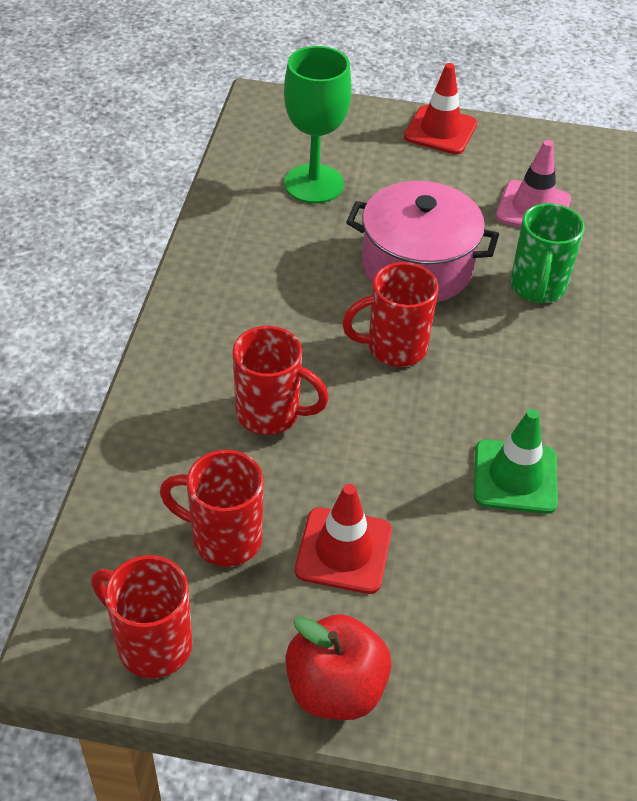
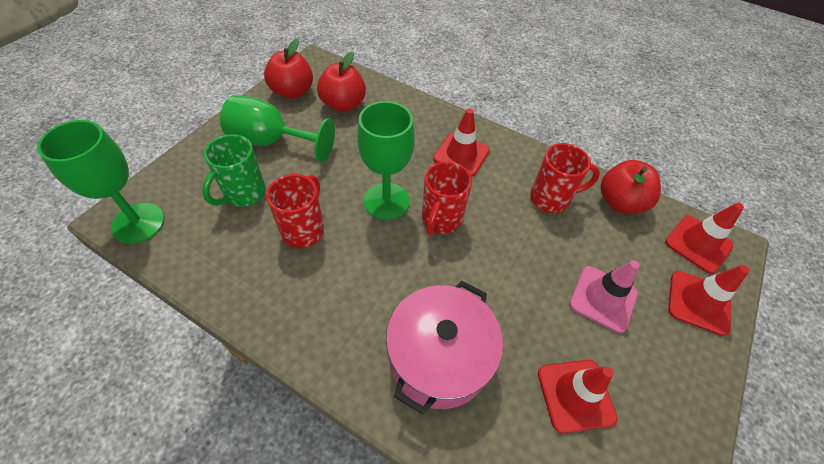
green goblet: [284,46,352,204] = 1 -> [37,120,165,244] [220,95,335,163] [357,101,415,220] = 3
green traffic cone: [474,409,558,514] = 1 -> none = 0
red apple: [286,614,392,720] = 1 -> [264,39,313,99] [317,52,366,112] [600,160,661,213] = 3
red mug: [91,555,192,678] [160,450,263,567] [233,326,329,435] [342,262,439,367] = 4 -> [266,174,324,248] [422,161,472,236] [530,143,600,213] = 3
red traffic cone: [295,484,392,594] [404,63,477,154] = 2 -> [433,109,490,177] [538,360,618,433] [665,203,744,274] [668,265,750,336] = 4

